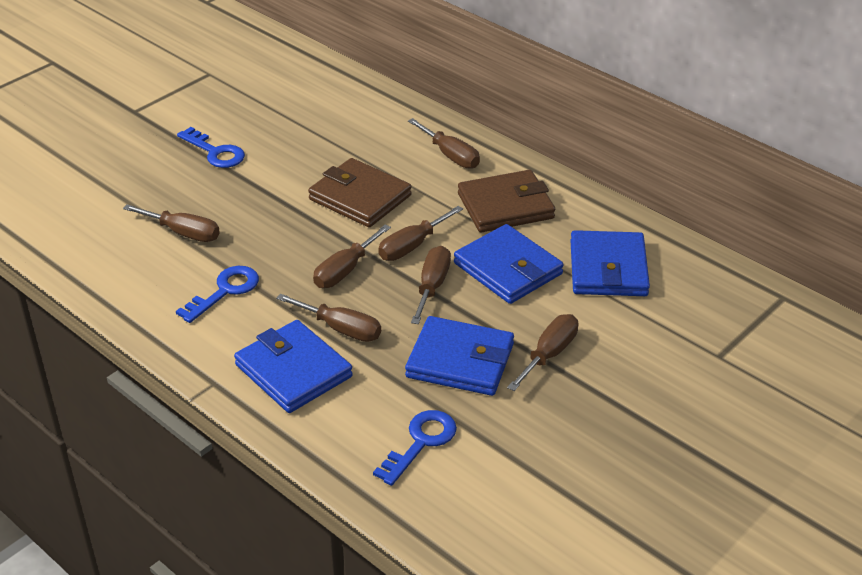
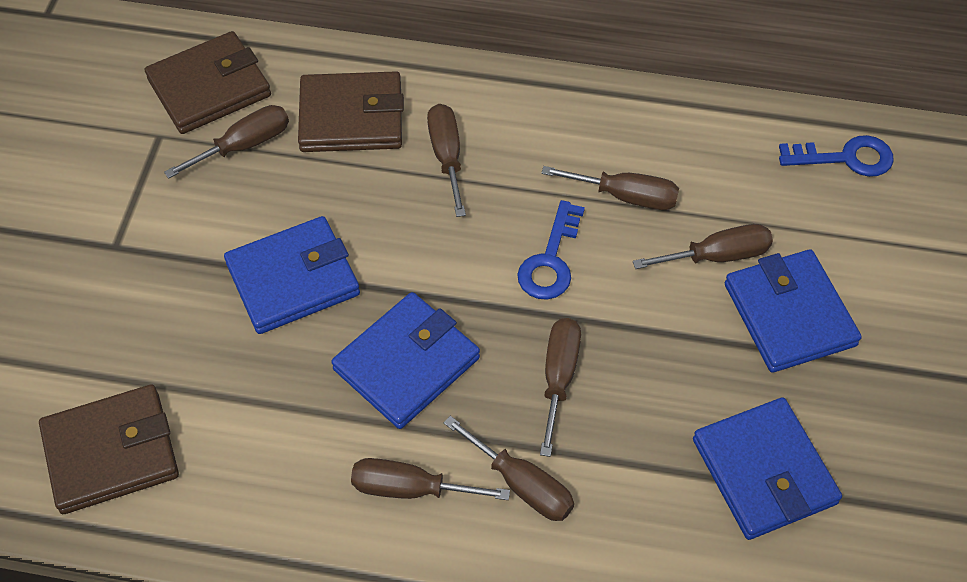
blue key: [176,266,259,323] [177,127,245,168] [373,410,457,486] = 3 -> [517,200,585,300] [779,135,894,177] = 2
brown wallet: [308,158,412,228] [458,170,555,233] = 2 -> [39,384,179,514] [145,31,271,134] [298,71,404,152] = 3

